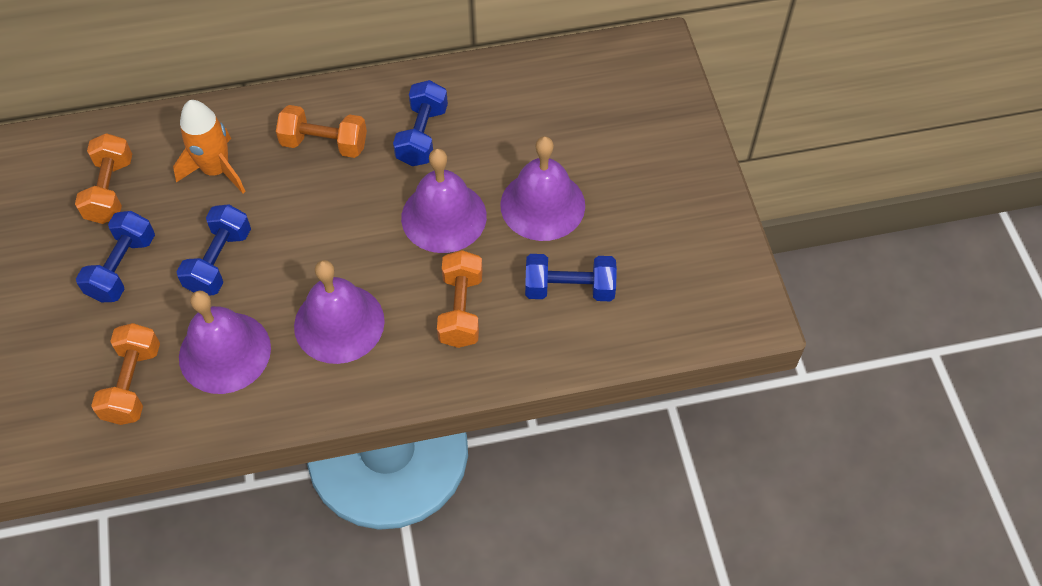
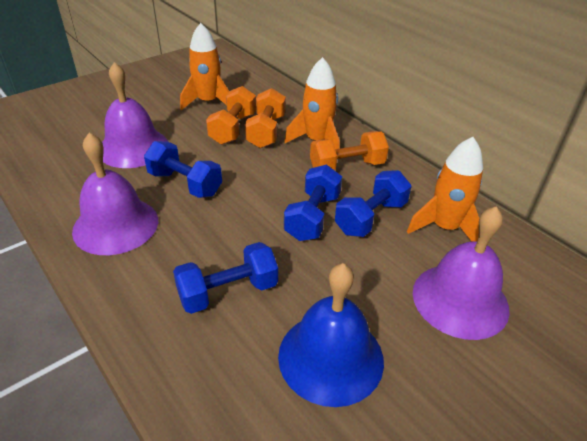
blue bell: none = 0 -> [278,263,384,407] = 1
orange dumbbell: [75,133,132,224] [91,323,160,425] [276,105,367,158] [437,250,482,348] = 4 -> [206,86,256,145] [245,88,286,148] [310,131,389,170] = 3
orange rocket: [173,100,246,193] = 1 -> [180,23,229,110] [284,57,340,149] [407,137,483,241] = 3
purple bell: [179,291,271,394] [294,260,385,364] [401,149,487,253] [500,136,585,241] = 4 -> [72,133,158,255] [102,62,168,168] [413,206,510,340] = 3

